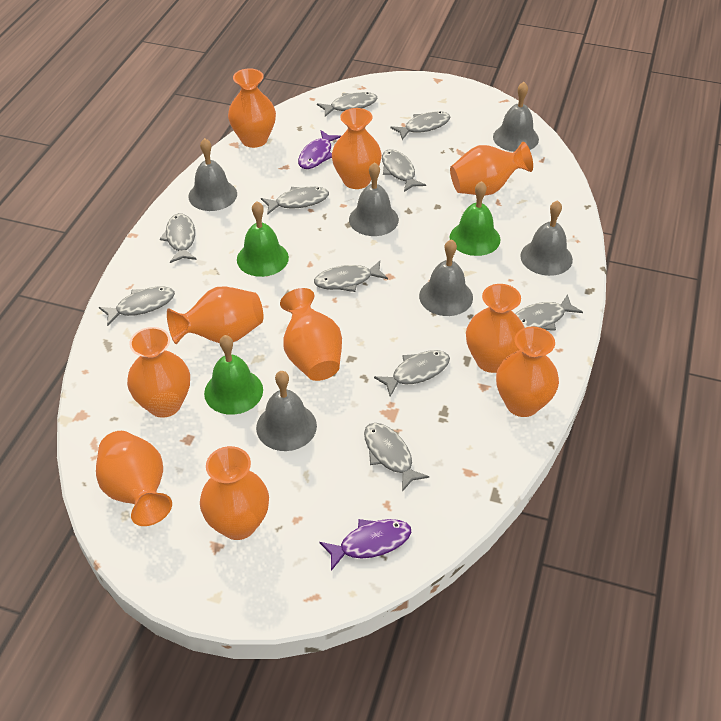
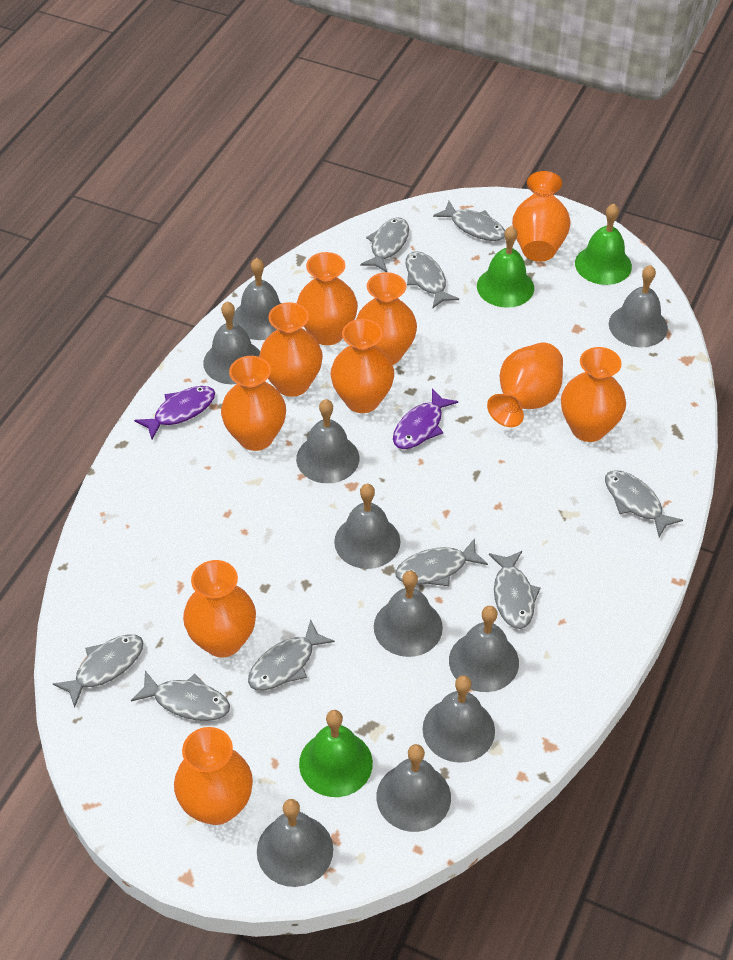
grey bell: [188,138,237,211] [256,371,317,451] [349,162,399,236] [419,239,473,316] [493,82,539,152] [520,200,573,276] = 6 -> [203,301,260,384] [233,258,281,340] [257,799,333,887] [296,399,359,483] [334,484,400,569] [374,571,443,657] [376,744,451,832] [422,675,495,763] [449,606,519,692] [609,265,668,347] = 10
grey fish: [99,287,175,326] [160,213,197,263] [261,186,329,215] [314,261,388,292] [317,92,378,117] [364,423,429,492] [374,350,450,397] [382,149,426,192] [390,111,450,140] [515,294,583,331] = 10 -> [53,635,144,708] [131,671,230,721] [248,619,335,690] [360,217,409,272] [395,538,488,586] [406,251,459,308] [433,201,505,241] [489,551,541,629] [605,470,683,537] = 9

